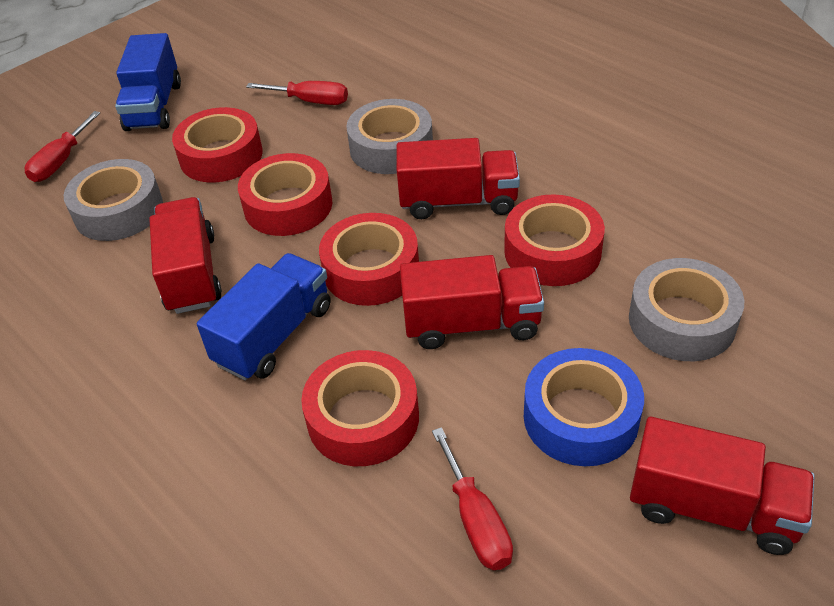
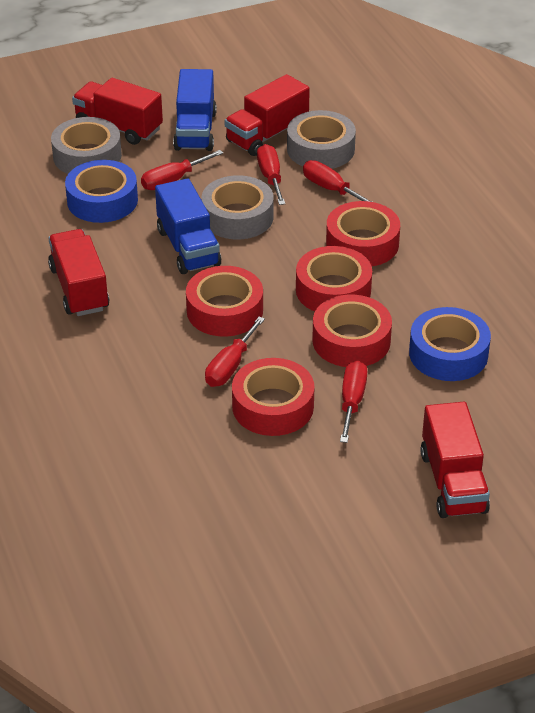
blue tape: [524,348,644,466] = 1 -> [65,160,138,223] [409,307,491,381] = 2
red screwdriver: [25,111,100,182] [246,81,348,105] [432,427,513,570] = 3 -> [141,150,223,190] [205,317,265,387] [257,144,285,205] [303,160,372,202] [340,361,367,443] = 5

